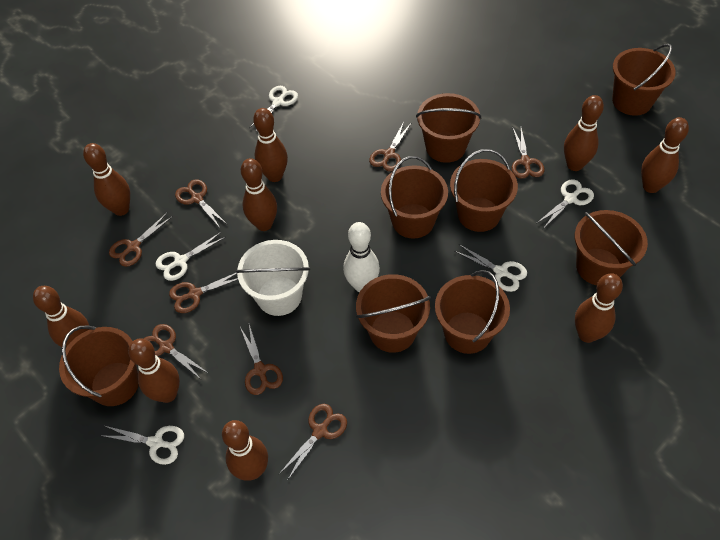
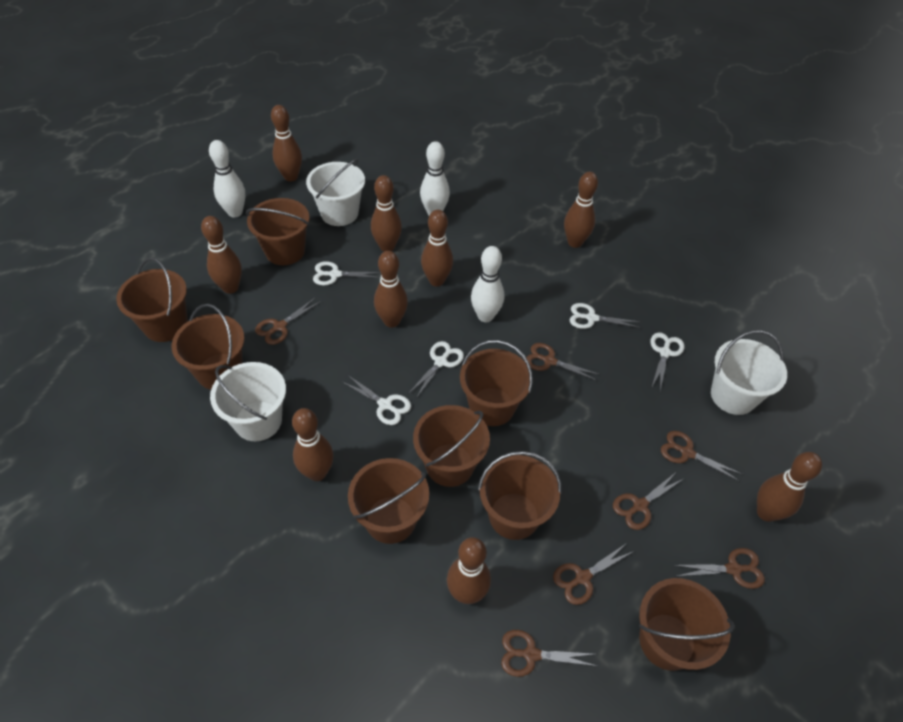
brown scissors: [109,213,173,267] [144,324,208,379] [169,273,238,313] [175,179,228,228] [240,325,283,395] [279,404,347,481] [369,122,411,171] [512,128,545,179] = 8 -> [255,298,321,345] [501,630,597,677] [526,343,600,381] [553,543,634,605] [613,473,683,530] [661,431,742,481] [674,548,765,589] = 7
white bowling pin: [343,222,380,292] = 1 -> [209,140,245,217] [420,141,450,216] [471,246,504,322] = 3
white bucket: [236,240,310,316] = 1 -> [210,362,286,441] [306,159,365,226] [711,330,787,415] = 3

